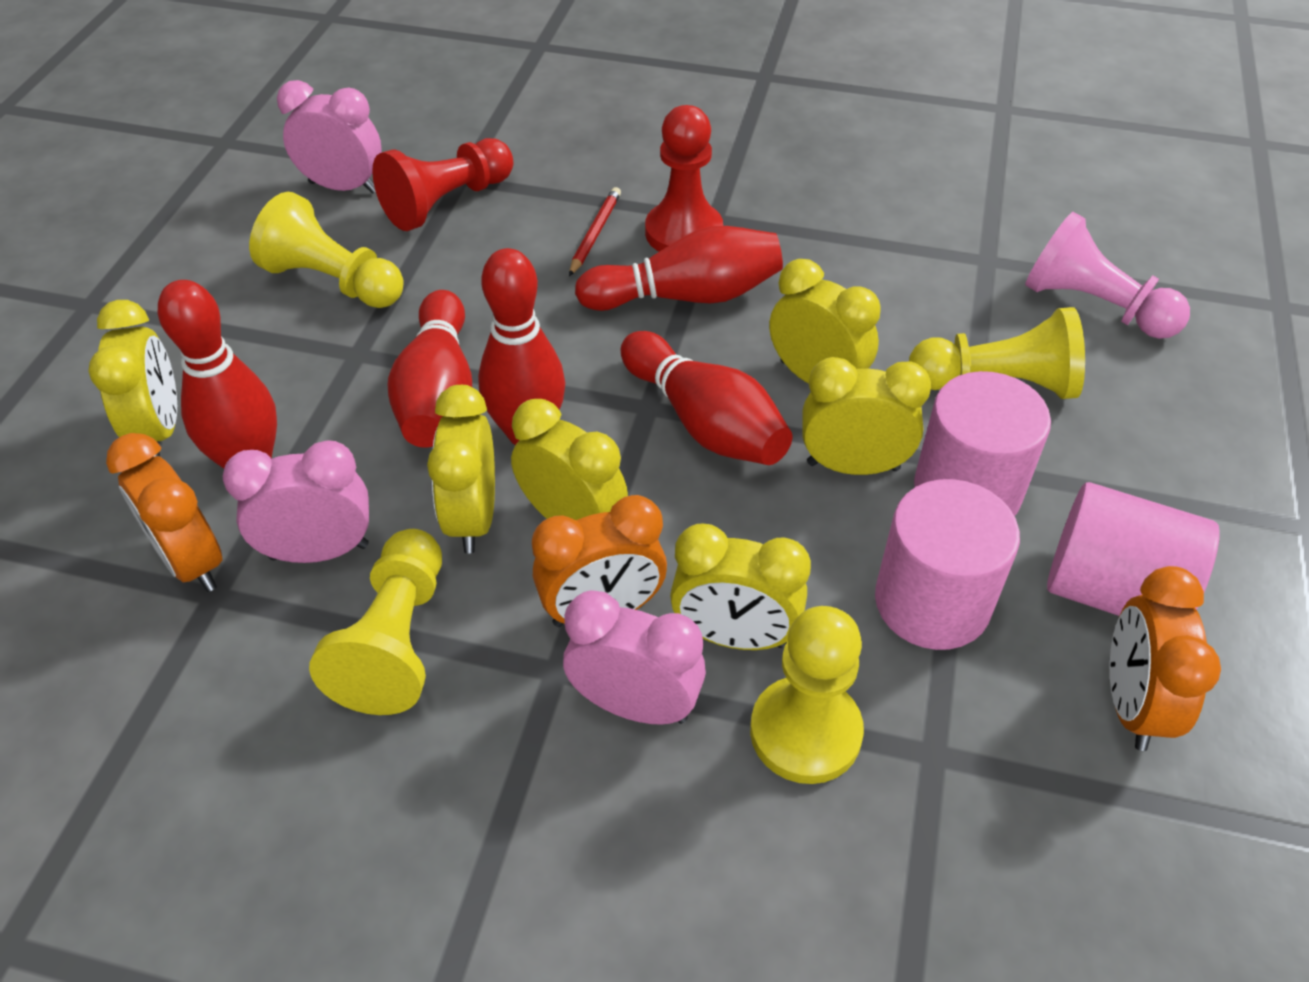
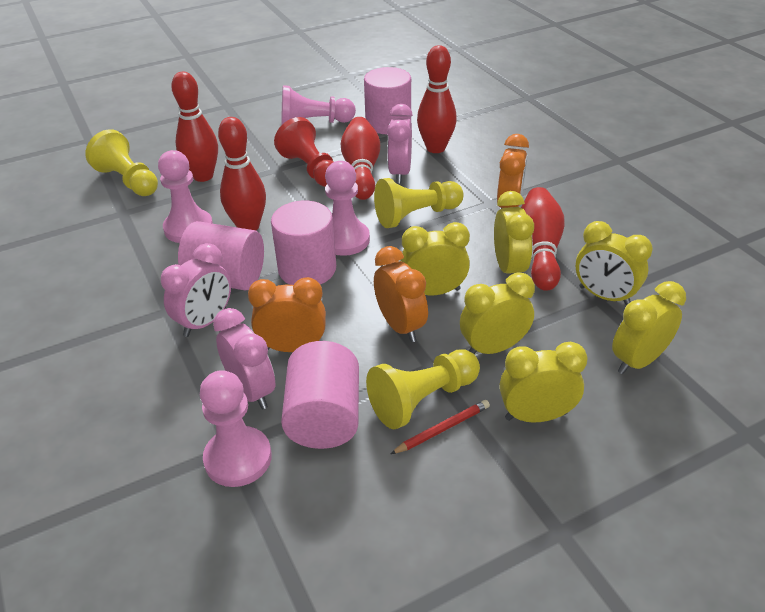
pink cylinder: [875,479,1020,650] [914,371,1051,516] [1047,482,1220,616] = 3 -> [178,221,264,290] [271,201,336,285] [281,341,359,449] [364,67,411,134] = 4
pink pawn: [1025,212,1190,339] = 1 -> [158,150,213,243] [200,370,272,487] [282,85,356,124] [325,161,370,256] = 4
red pawn: [372,138,513,231] [645,105,723,252] = 2 -> [274,117,333,187] = 1
yellow pawn: [249,192,404,308] [309,529,442,715] [750,606,864,784] [909,307,1085,399] = 4 -> [85,129,158,196] [366,349,480,429] [374,178,464,228] = 3

